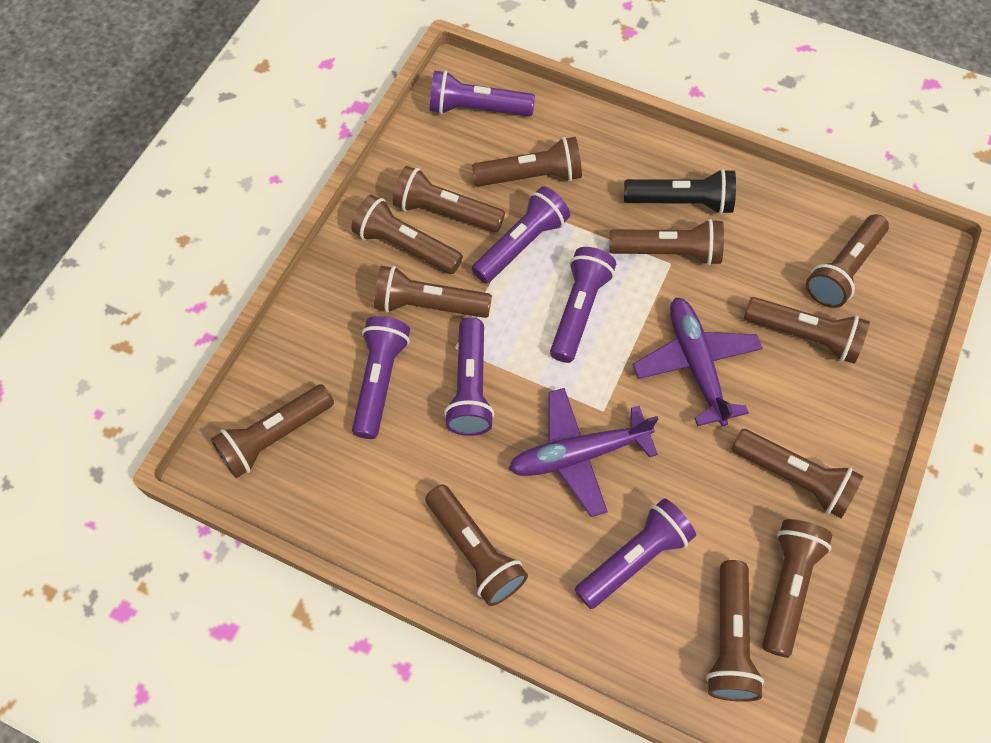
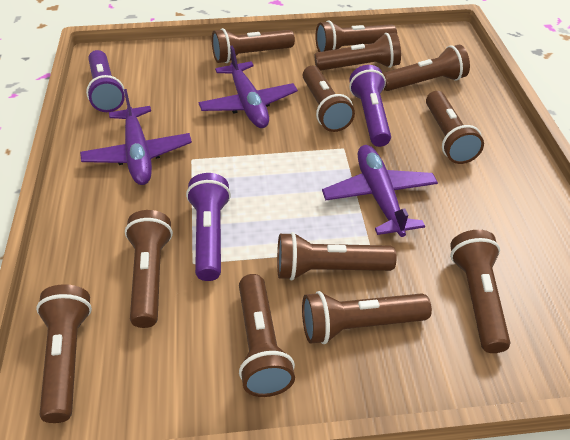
black flashlight: [624,169,736,214] = 1 -> none = 0
purple flashlight: [352,316,410,439] [430,70,535,116] [444,317,494,436] [472,186,570,284] [550,247,616,363] [575,499,696,609] = 6 -> [86,50,125,112] [186,173,231,281] [349,65,391,147] = 3
purple plane: [509,388,658,517] [633,297,763,426] = 2 -> [80,89,192,185] [198,46,298,128] [322,145,438,237] = 3

